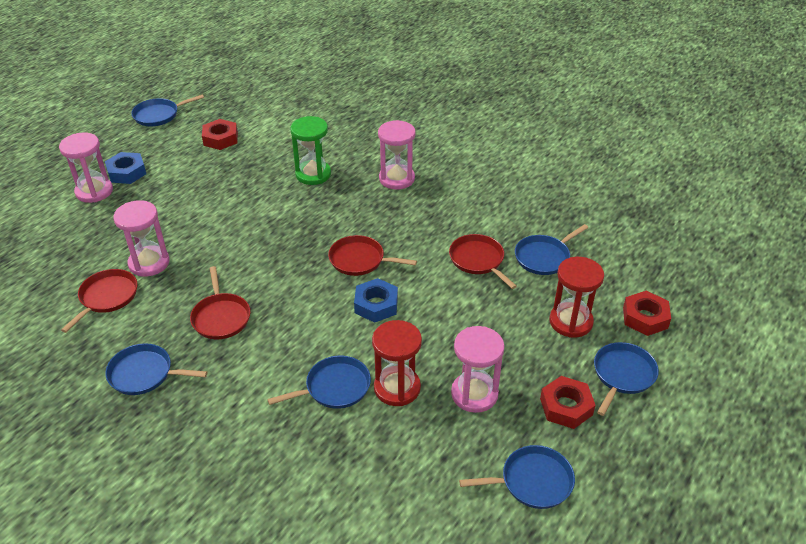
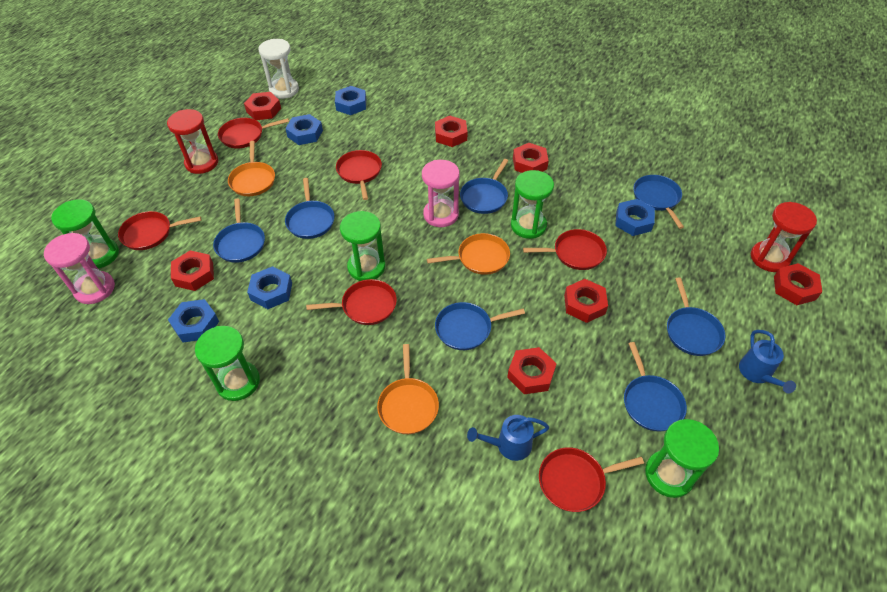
blue nut: [105,152,146,184] [354,278,398,323] = 2 -> [168,299,219,342] [247,266,292,309] [285,114,323,145] [335,86,366,115] [615,199,655,236] = 5
blue pan: [105,343,208,395] [131,95,204,126] [267,356,371,409] [459,445,575,509] [515,224,588,275] [594,342,659,416] = 6 -> [213,198,265,263] [285,178,334,239] [435,302,525,350] [460,159,508,214] [624,342,687,432] [633,175,684,229] [667,277,726,356] = 7
blue watering can: none = 0 -> [467,415,549,461] [739,330,796,394] = 2
green hourglass: [290,116,331,185] = 1 -> [51,199,119,268] [195,326,260,401] [340,211,385,281] [511,170,554,239] [645,419,719,498] = 5
orange pan: none = 0 -> [228,141,275,196] [377,344,439,434] [427,233,510,275] = 3
pink hourglass: [59,132,113,203] [113,200,170,277] [378,120,416,190] [451,326,504,413] = 4 -> [44,233,115,304] [422,160,460,227] = 2
red nut: [202,119,238,150] [540,376,596,429] [623,291,671,336] = 3 -> [171,250,214,291] [244,92,281,120] [435,116,468,147] [507,347,557,394] [513,143,549,173] [564,279,608,323] [774,263,822,305] = 7
red pan: [61,269,137,333] [190,266,250,339] [328,235,417,276] [449,234,517,289] = 4 -> [118,211,201,250] [218,118,289,149] [306,279,397,325] [336,150,382,200] [523,229,607,270] [539,447,644,512] = 6
white hourglass: none = 0 -> [259,39,299,99] = 1

